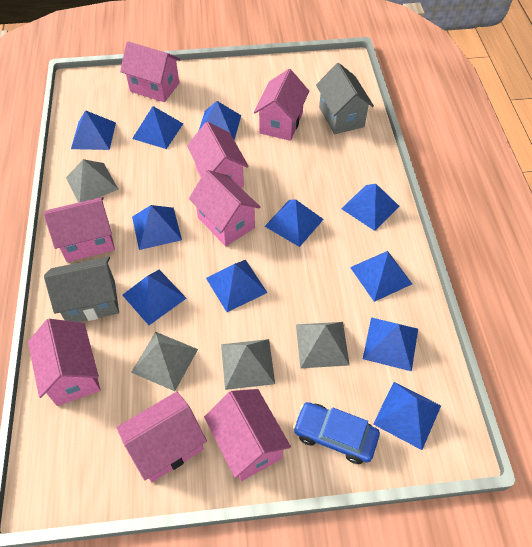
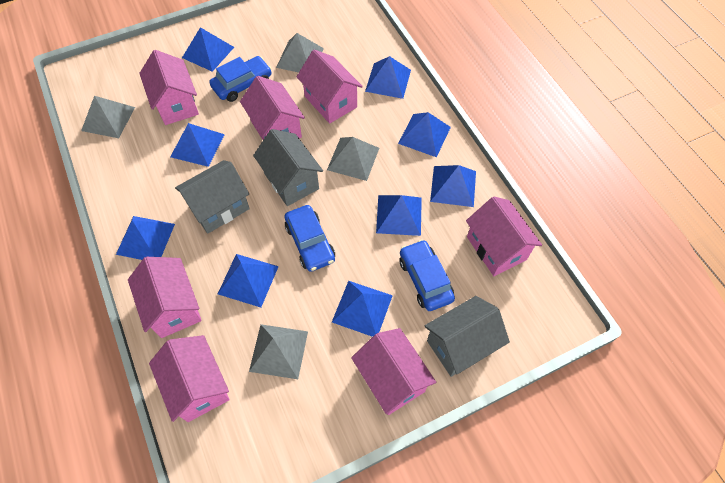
blue car: [293,402,380,464] = 1 -> [209,56,272,102] [284,205,335,272] [400,239,455,311] = 3
blue pyramid: [71,110,116,150] [122,270,187,325] [132,106,183,149] [132,205,182,250] [199,101,241,140] [206,260,267,312] [265,199,324,247] [341,184,399,231] [350,251,412,302] [363,317,418,371] [373,382,441,450] = 11 -> [116,216,175,260] [170,123,225,167] [182,27,234,72] [218,254,279,307] [332,281,393,337] [365,56,411,99] [376,195,422,236] [398,112,451,157] [430,165,476,207] = 9
grey house: [44,257,119,322] [316,63,374,134] = 2 -> [175,160,250,233] [253,129,323,206] [425,296,510,377] = 3
pink house: [28,319,101,406] [44,197,115,262] [116,392,207,482] [120,41,181,102] [187,122,249,188] [189,170,260,246] [204,389,291,481] [254,69,309,141] = 8 -> [128,257,202,338] [139,50,199,125] [149,335,230,422] [240,76,305,140] [297,49,363,123] [351,328,436,415] [466,197,542,276] = 7

